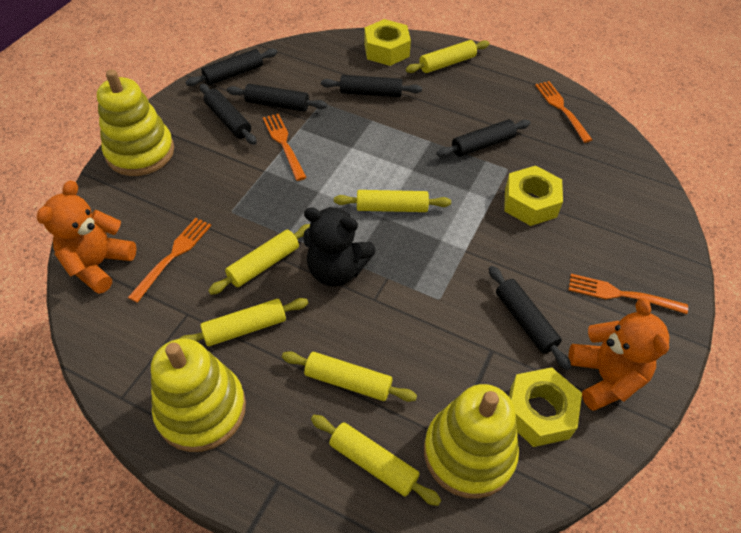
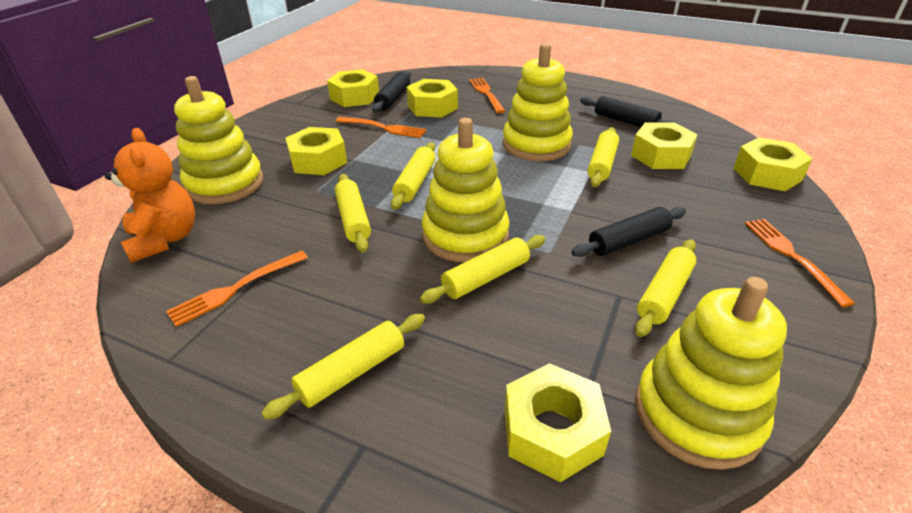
black rolling pin: [185,49,277,86] [200,84,257,145] [227,84,327,112] [321,75,422,97] [437,120,530,157] [489,266,571,370] = 6 -> [372,71,411,112] [571,207,686,257] [580,96,676,127] = 3
black teddy bear: [303,207,376,287] = 1 -> none = 0
orange teddy bear: [37,180,137,294] [568,298,669,411] = 2 -> [105,128,195,263] = 1
yellow nut: [364,19,411,66] [504,166,563,226] [509,367,582,447] = 3 -> [285,127,347,175] [327,69,379,107] [407,79,458,118] [505,363,611,482] [631,123,698,169] [733,137,813,191] = 6
yellow stacking toy: [97,69,174,176] [151,338,246,452] [424,384,519,499] = 3 -> [174,76,263,204] [422,118,510,263] [503,43,573,161] [635,277,787,470] = 4

